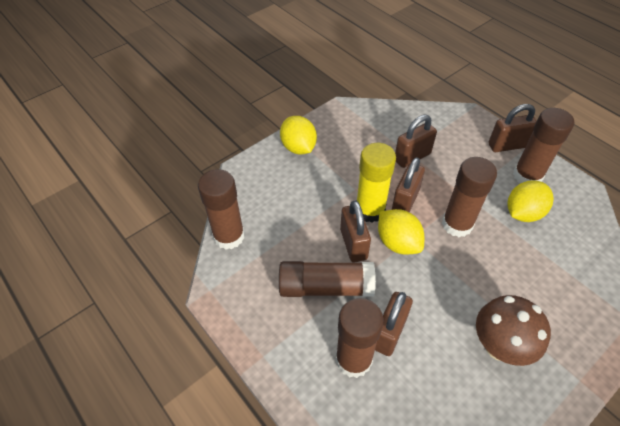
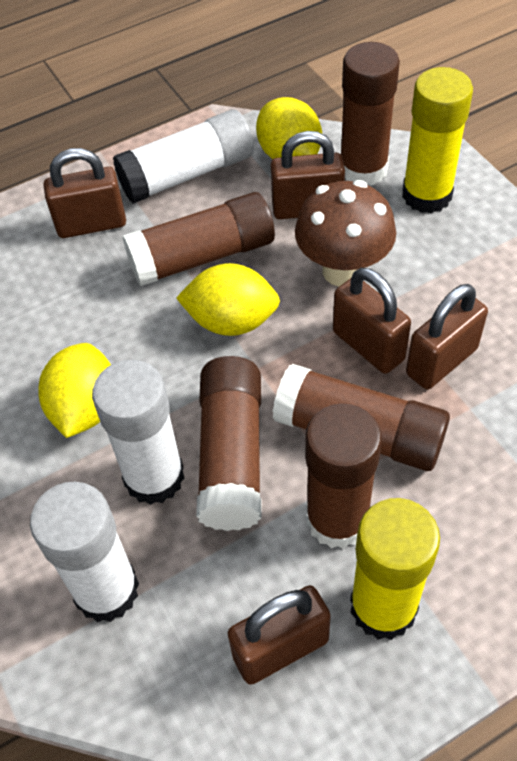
white glue stick: none = 0 -> [30,482,139,622] [92,360,184,505] [113,109,254,204] = 3
yellow glue stick: [357,143,396,223] = 1 -> [350,498,440,640] [402,67,473,213] = 2

